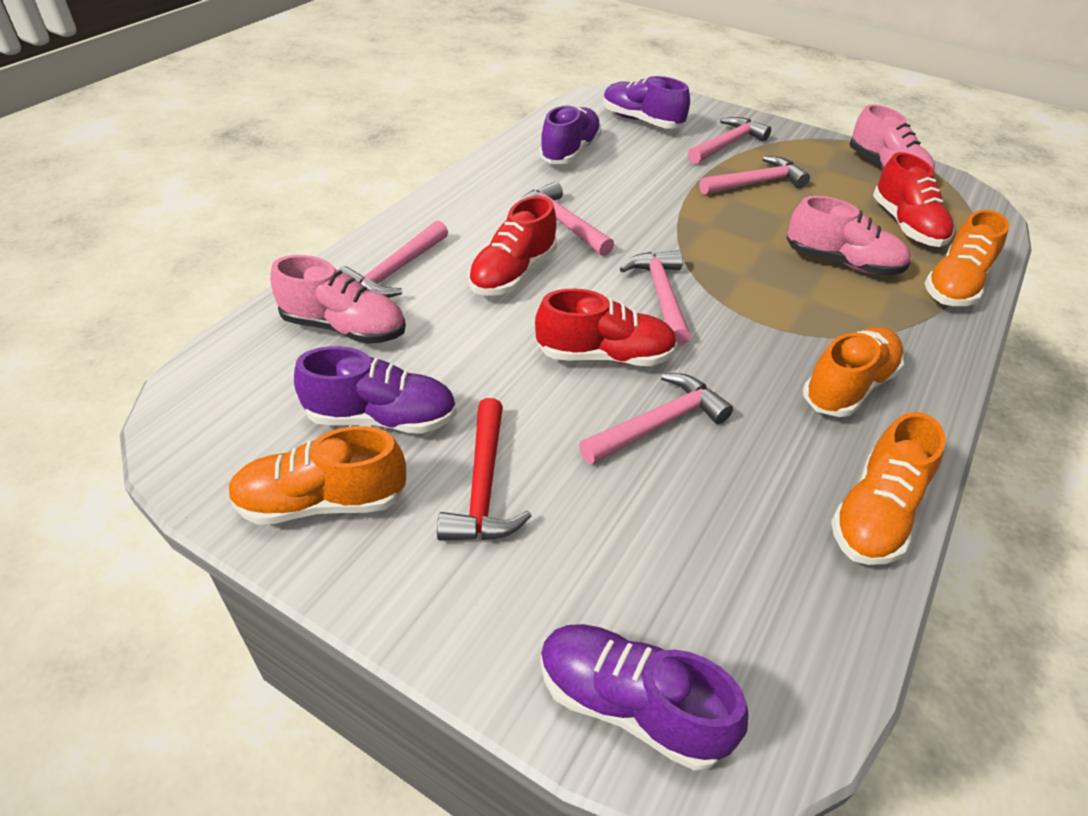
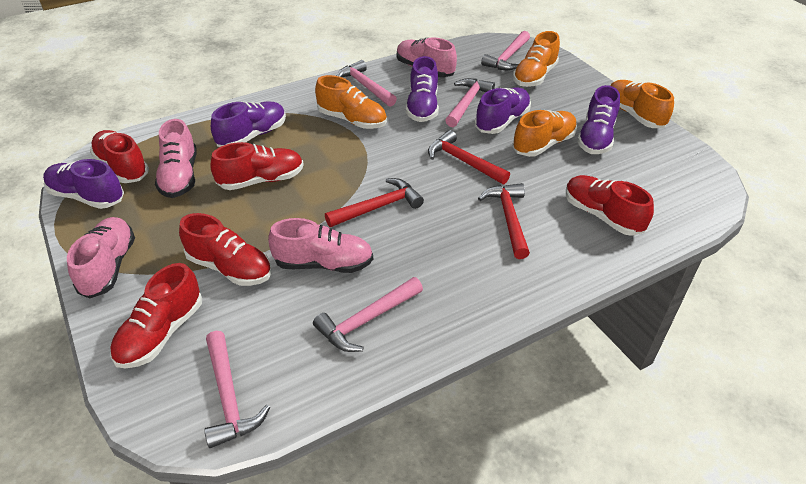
pink hammer: [338,221,448,298] [520,182,614,256] [579,373,733,464] [620,250,691,346] [688,117,771,164] [699,156,810,195] = 6 -> [204,331,270,448] [313,277,423,352] [336,60,397,107] [445,78,495,127] [481,31,530,70] = 5
pink shoe: [270,255,406,344] [787,196,911,275] [850,104,935,176] = 3 -> [67,217,135,298] [155,119,197,198] [268,218,373,273] [397,37,457,78] = 4
purple shoe: [294,346,457,434] [539,105,602,164] [540,624,748,771] [603,76,690,129] = 4 -> [43,159,124,209] [211,101,286,147] [406,56,439,122] [475,88,531,134] [577,85,620,154] = 5
red hammer: [437,398,531,541] = 1 -> [325,178,424,227] [428,130,510,184] [478,183,530,259] = 3
red shoe: [468,196,557,296] [535,289,677,366] [873,152,954,247] = 3 -> [90,130,149,183] [110,263,202,369] [179,213,271,286] [210,142,304,190] [566,175,654,236] = 5

